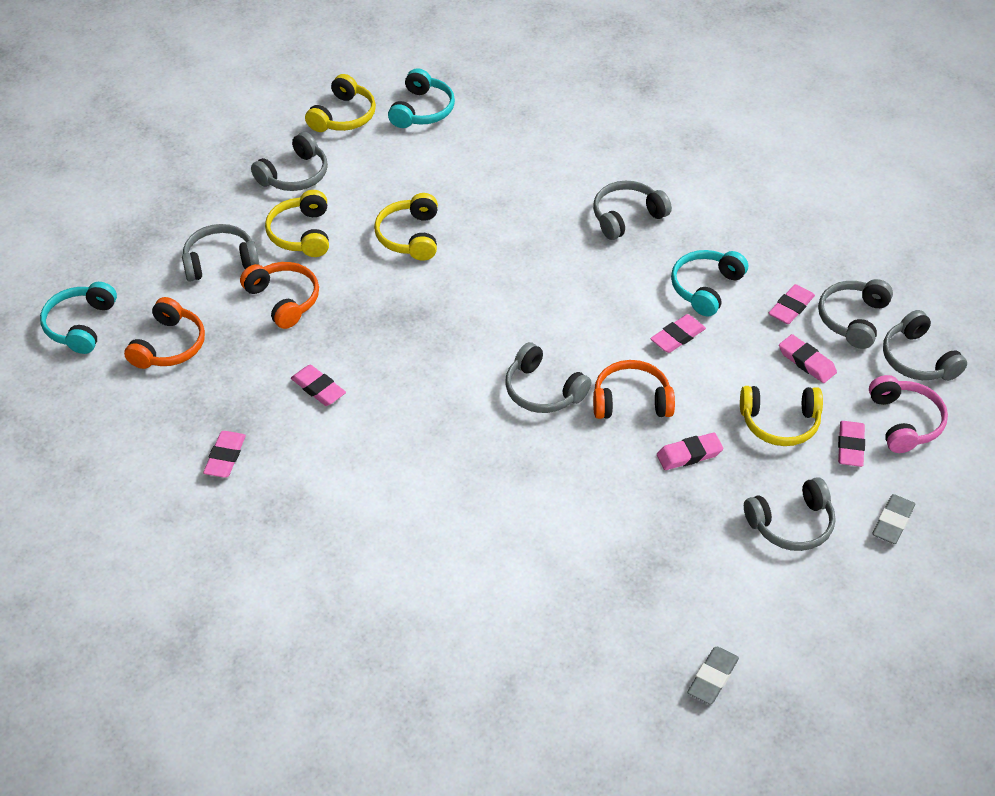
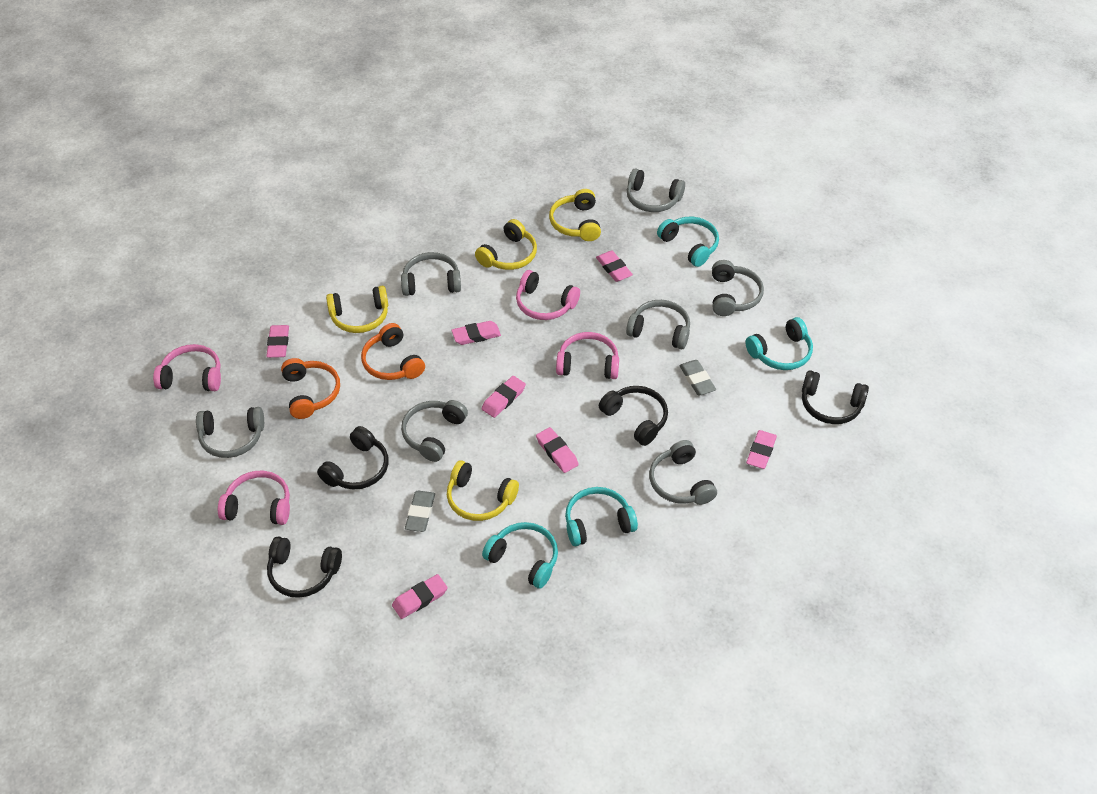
black headphones: none = 0 -> [267,536,342,598] [317,426,388,490] [599,386,668,446] [802,370,869,424] = 4
orange headphones: [124,297,205,369] [240,262,319,329] [593,360,675,419] = 3 -> [281,358,340,419] [361,323,425,380] = 2
pink headphones: [869,375,948,453] = 1 -> [153,344,221,391] [218,471,290,525] [516,270,580,320] [556,332,619,379] = 4
turquoise headphones: [40,282,117,354] [388,68,455,128] [671,250,748,317] = 3 -> [482,522,558,589] [565,487,638,546] [657,217,719,267] [745,317,813,370] = 4

